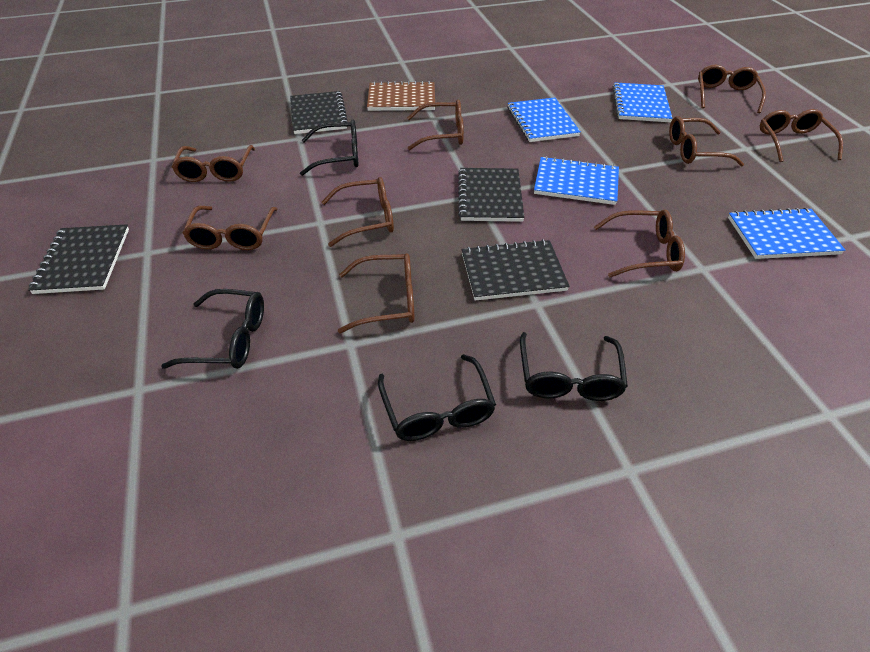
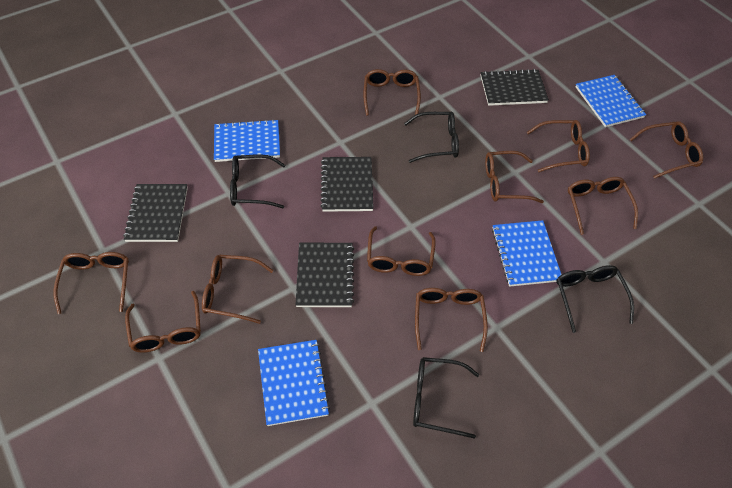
brown glasses: [172,145,255,182] [183,206,278,250] [321,177,394,247] [338,253,415,333] [407,100,464,150] [594,210,685,277] [669,116,744,167] [698,65,766,113] [760,109,843,162] = 9 -> [53,252,129,314] [125,291,201,353] [202,255,273,324] [363,69,421,116] [367,226,436,276] [415,288,488,352] [485,151,544,203] [527,120,590,172] [568,177,638,235] [630,121,703,179] = 10
brown notebook: [367,81,435,111] = 1 -> none = 0

